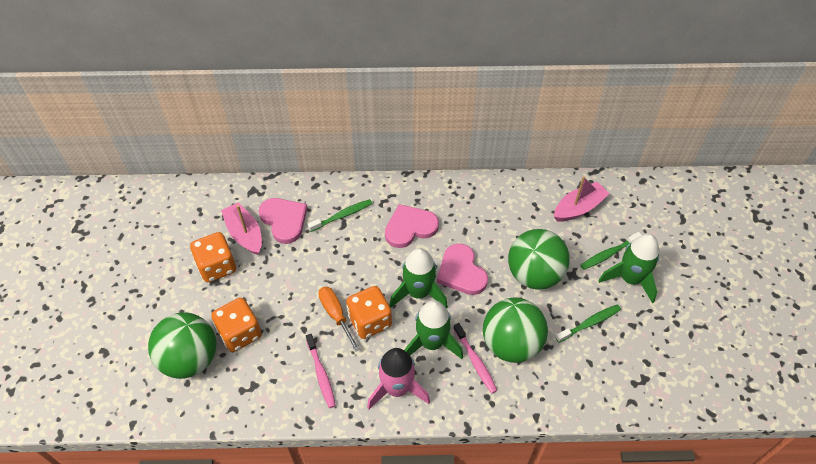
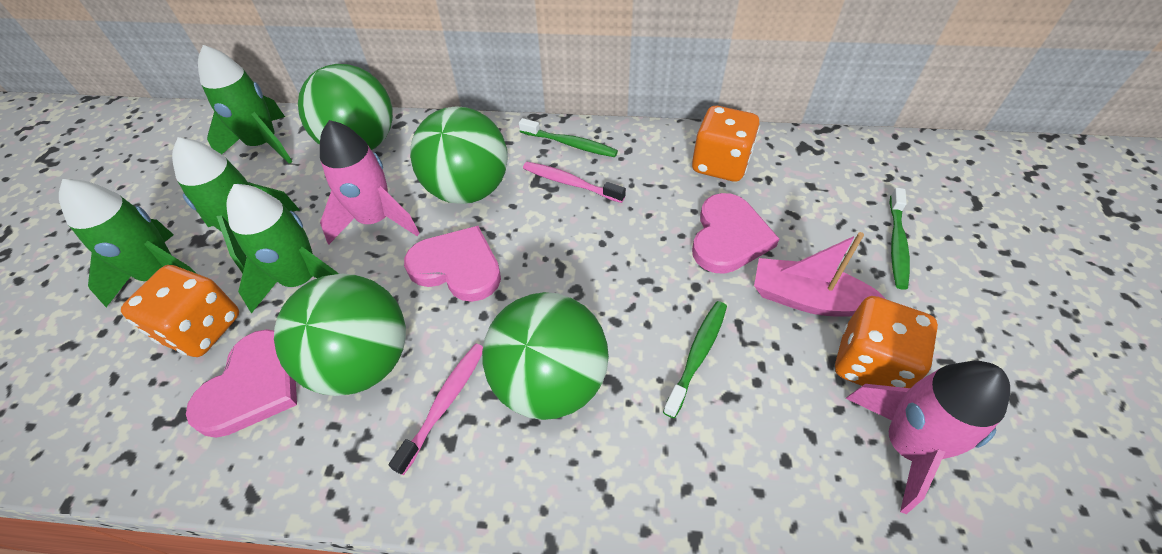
green ball: [148,312,216,379] [483,298,548,363] [508,229,570,290] = 3 -> [274,274,406,396] [298,64,393,150] [410,107,508,204] [482,292,609,420] = 4
green rocket: [389,248,448,308] [404,300,463,359] [598,234,659,303] = 3 -> [59,179,197,307] [172,137,300,273] [198,45,293,164] [227,184,339,313] = 4
orange screwdriver: [318,287,360,352] = 1 -> none = 0
pink boat: [221,202,262,255] [554,176,610,221] = 2 -> [754,232,886,317] = 1
pink rocket: [367,348,430,409] = 1 -> [320,120,420,245] [846,361,1010,514] = 2

